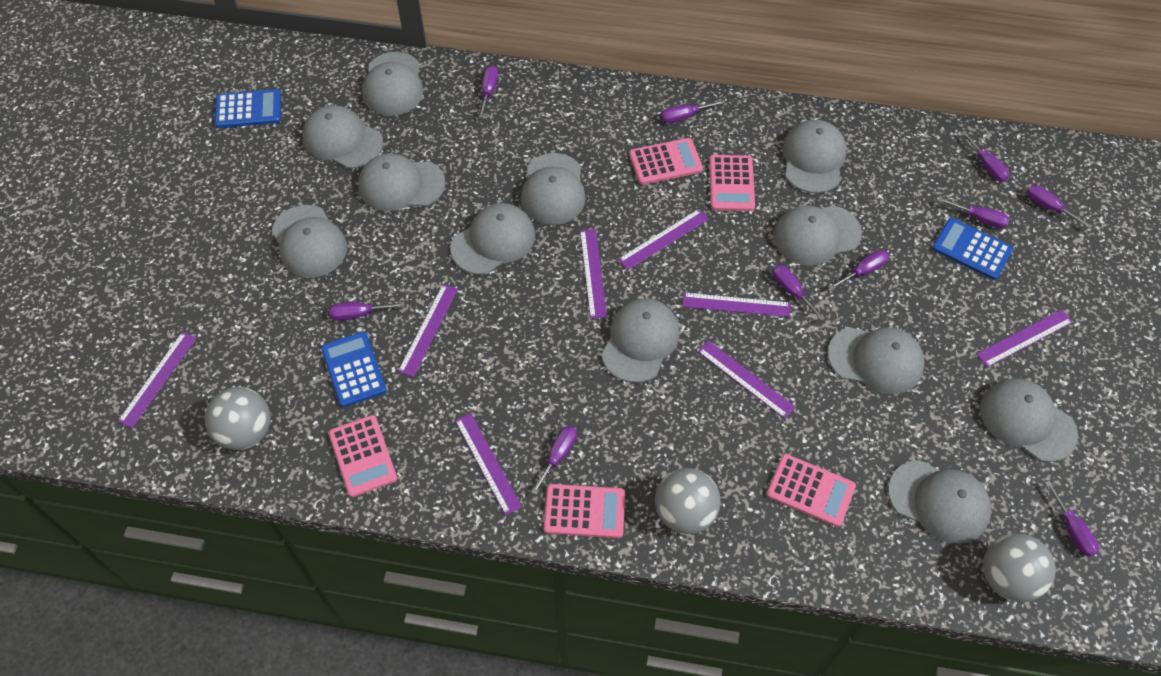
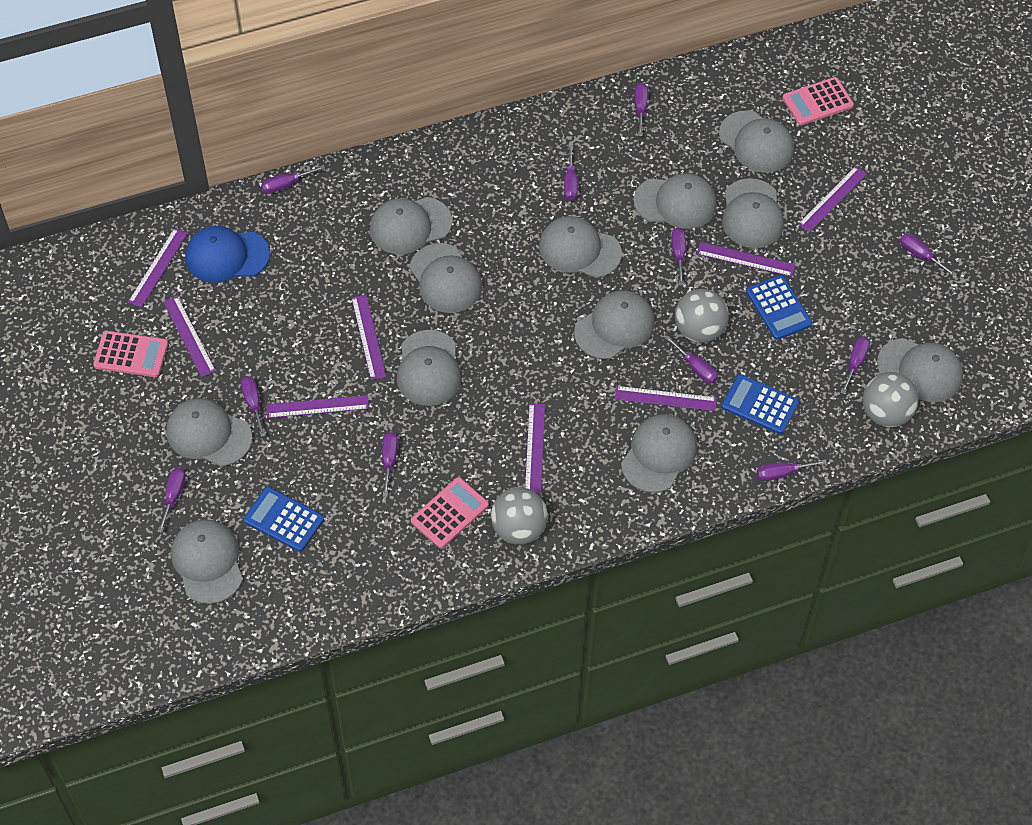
blue cap: none = 0 -> [185,226,270,283] = 1
pink calculator: [329,415,397,497] [544,484,625,538] [629,138,703,185] [709,155,755,211] [766,454,856,527] = 5 -> [93,331,168,377] [411,477,489,548] [782,77,854,125] = 3
purple screwdriver: [329,302,405,320] [479,65,498,118] [531,426,577,495] [661,100,725,123] [772,265,825,321] [829,250,889,290] [938,197,1009,229] [961,131,1009,182] [1026,185,1092,229] [1045,481,1099,557] = 10 -> [158,468,186,533] [241,376,266,437] [261,165,325,194] [382,432,398,497] [564,145,578,201] [635,83,648,136] [665,336,718,384] [671,228,686,286] [757,459,827,481] [841,337,870,394] [900,234,957,277] = 11

